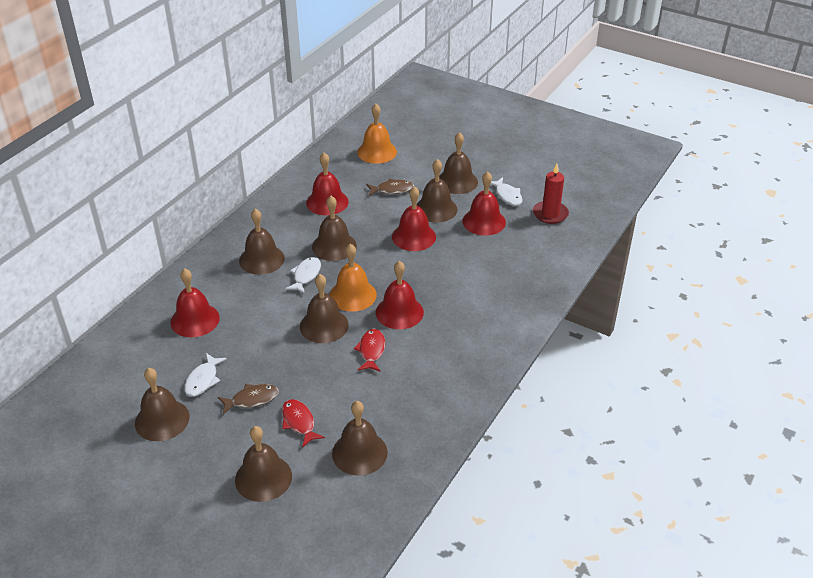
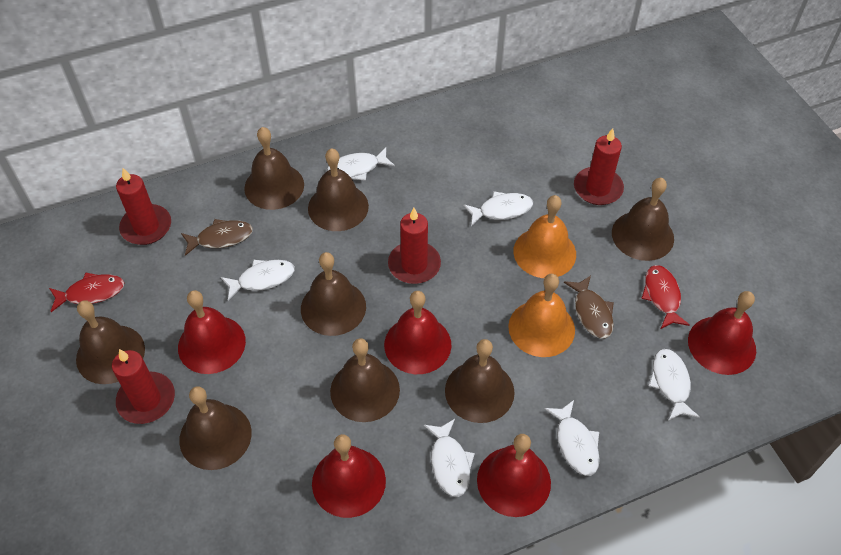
red candle: [533,164,569,224] = 1 -> [112,349,175,424] [116,168,171,245] [388,208,441,284] [574,128,624,205] = 4
white fish: [184,353,227,397] [285,257,321,294] [490,177,522,206] = 3 -> [221,260,295,300] [327,147,395,181] [424,419,475,497] [463,191,533,226] [545,400,600,476] [648,349,699,421] = 6

